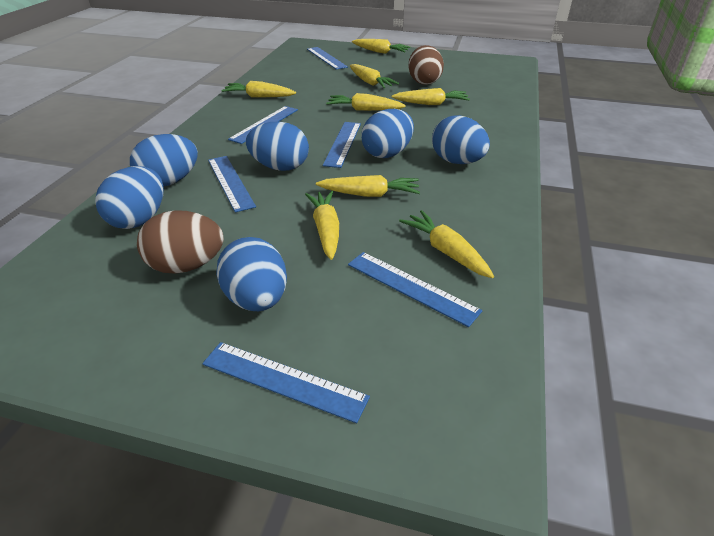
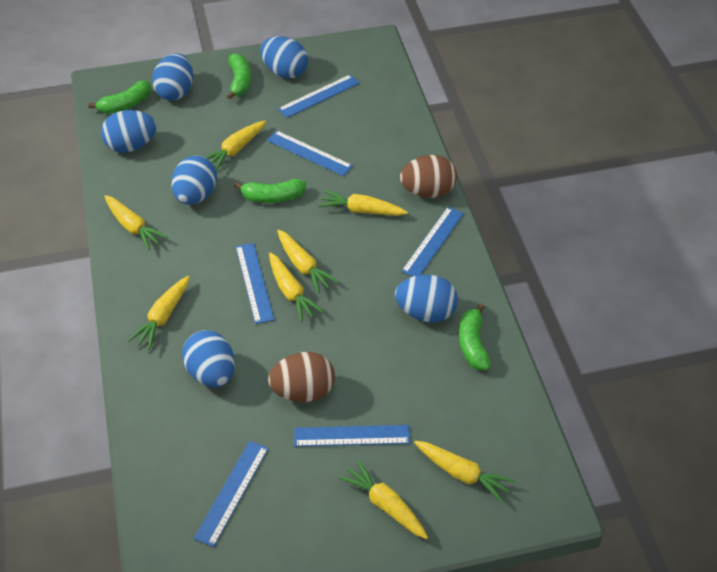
green banana: none = 0 -> [88,81,151,114] [227,53,251,100] [234,179,306,203] [459,303,490,370] = 4

